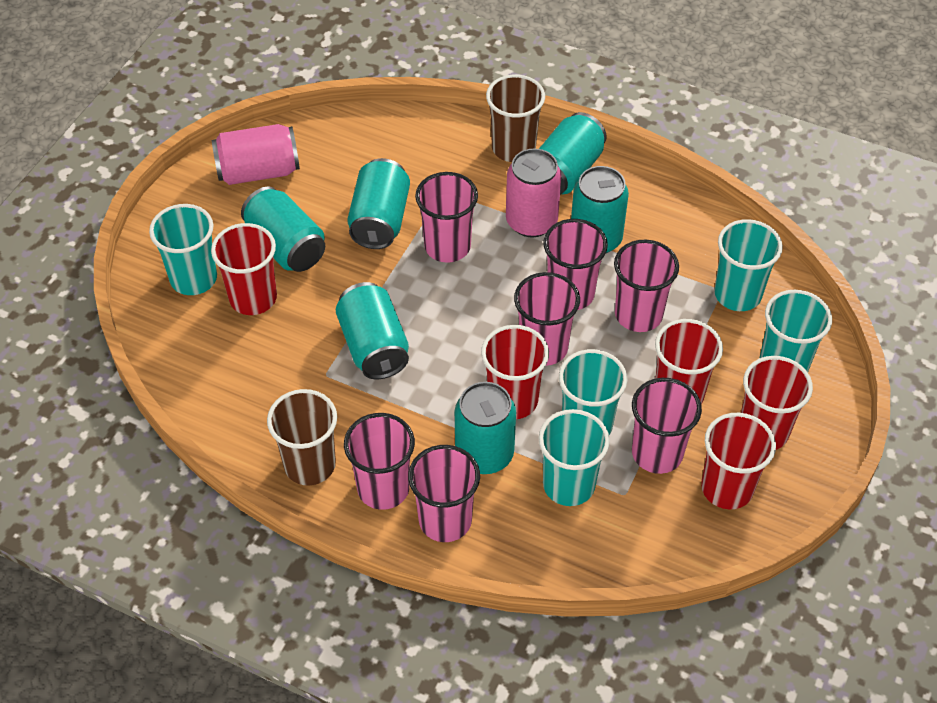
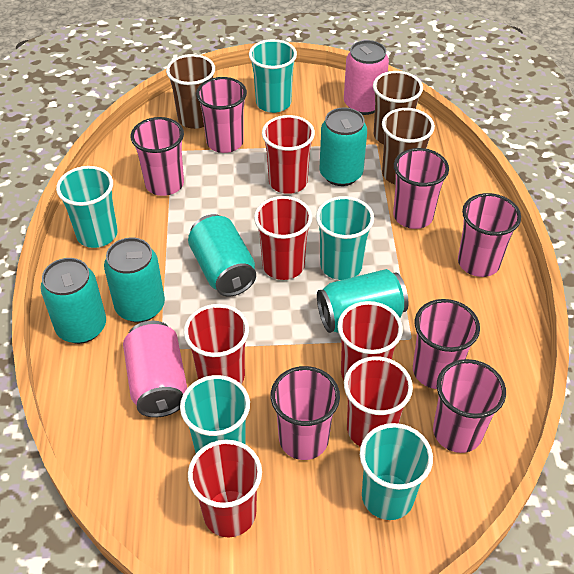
brown cup: [267,389,337,486] [486,75,545,162] = 2 -> [166,54,215,129] [373,71,423,144] [382,108,435,185] = 3
red cup: [211,223,277,315] [481,325,549,419] [655,319,723,404] [701,413,776,509] [741,356,813,450] = 5 -> [184,304,249,384] [188,440,262,537] [254,196,313,280] [262,115,315,194] [337,301,403,380] [344,356,413,447] = 6
turquoise can: [241,186,325,272] [336,282,409,379] [347,158,410,249] [455,382,516,474] [539,112,607,195] [571,166,629,253] = 6 -> [40,258,106,344] [104,237,165,323] [188,214,256,297] [317,269,409,333] [320,108,367,186] = 5

